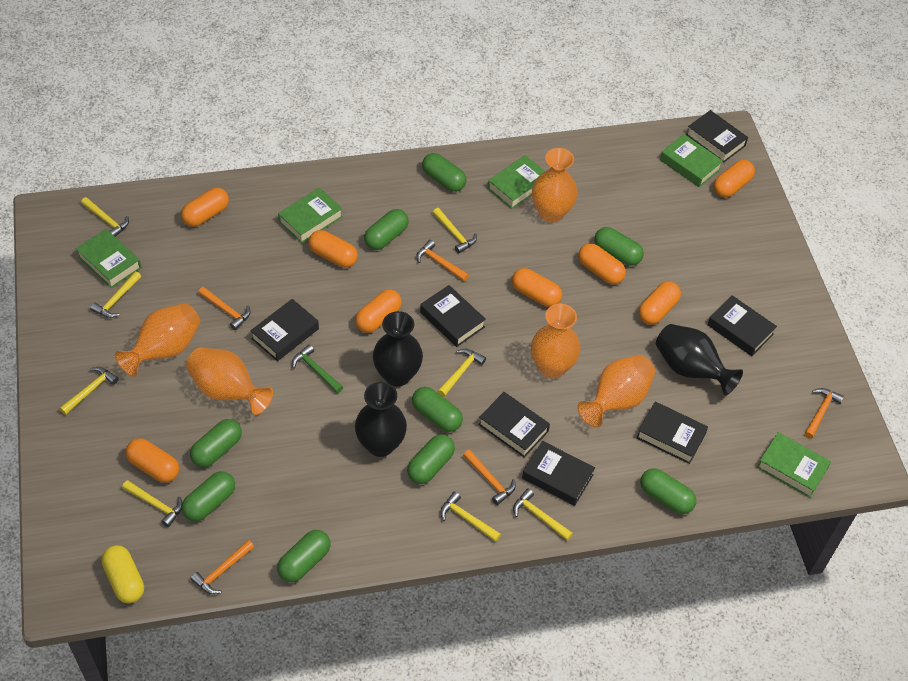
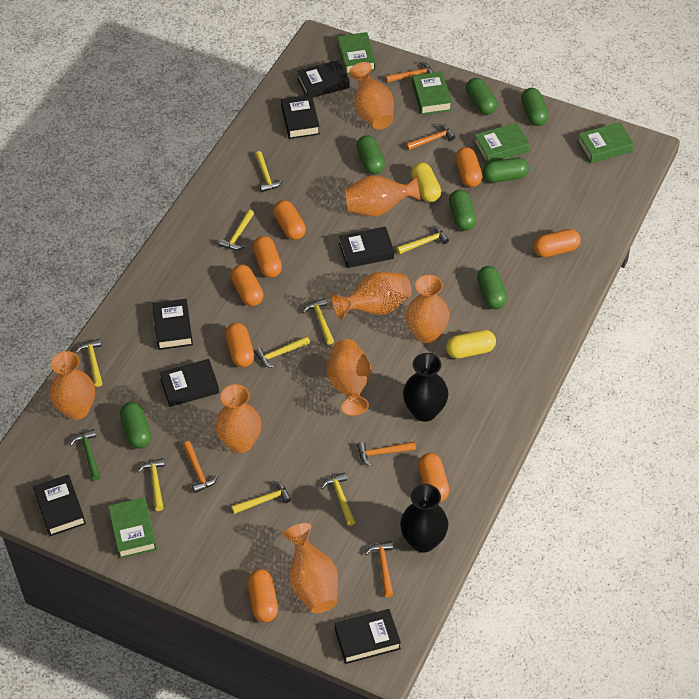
black vase: [355,382,407,457] [373,311,423,387] [656,324,743,395] = 3 -> [400,484,448,553] [403,353,449,422] = 2
green capsule: [182,471,235,521] [190,419,242,467] [277,530,331,582] [364,209,409,250] [407,434,455,484] [412,387,463,432] [422,153,467,192] [594,227,644,266] [640,468,696,514] = 9 -> [120,402,151,449] [356,135,385,174] [449,190,476,231] [466,78,497,115] [477,266,507,309] [482,158,529,183] [521,88,549,126] = 7
orange vase: [115,303,200,377] [186,347,273,415] [531,304,580,378] [532,148,577,223] [577,355,655,428] = 5 -> [50,351,95,420] [215,384,261,453] [283,523,338,613] [327,339,371,416] [332,272,412,320] [345,175,421,216] [349,62,394,130] [406,275,450,343] = 8
yellow capsule: [101,545,144,603] = 1 -> [411,162,441,202] [446,330,496,359] = 2
yellow hammer: [60,367,119,415] [81,197,129,237] [90,271,141,318] [122,480,182,527] [433,208,477,253] [438,349,486,397] [440,492,501,542] [513,488,573,541] = 8 -> [75,339,102,387] [137,458,165,511] [219,209,254,250] [231,481,291,514] [255,151,283,192] [255,336,310,368] [303,298,334,345] [321,472,355,526] [396,226,449,254] = 9

